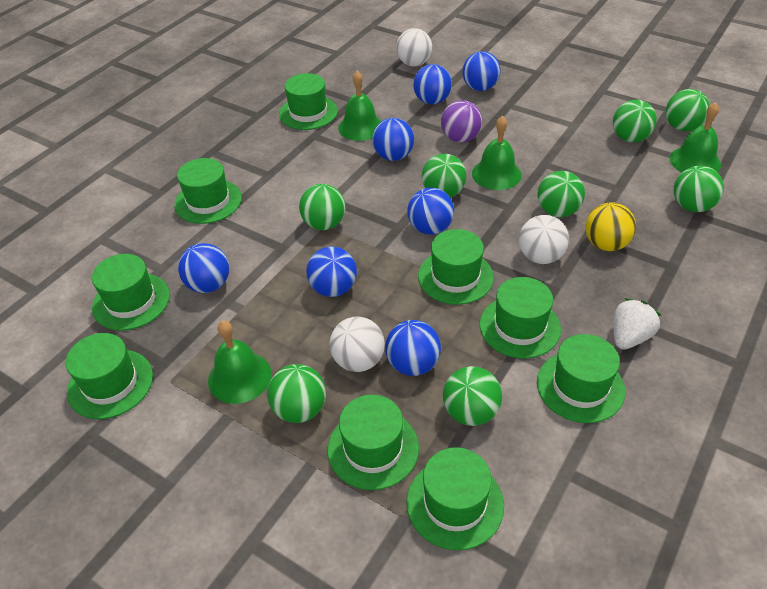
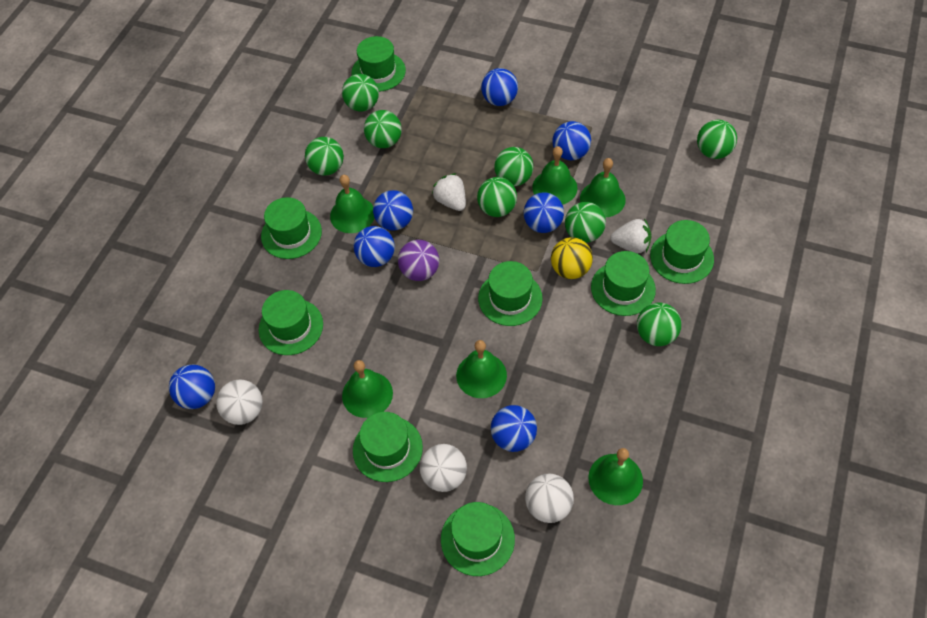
green bell: [208,321,271,404] [338,71,382,141] [472,116,522,190] [670,102,721,172] = 4 -> [330,175,374,233] [342,360,393,418] [456,340,507,398] [532,146,577,205] [580,158,626,217] [588,448,643,505] = 6
green hat: [66,333,153,419] [92,254,170,330] [174,158,242,224] [279,73,338,130] [328,395,419,490] [407,447,504,550] [418,229,494,305] [480,277,561,359] [537,334,625,423] = 9 -> [259,290,323,355] [261,197,322,259] [351,36,406,92] [353,412,423,482] [441,502,515,576] [478,261,543,326] [591,251,656,316] [650,220,714,284] = 8
white strawberry: [614,298,661,350] = 1 -> [432,173,466,211] [610,219,652,253] = 2

